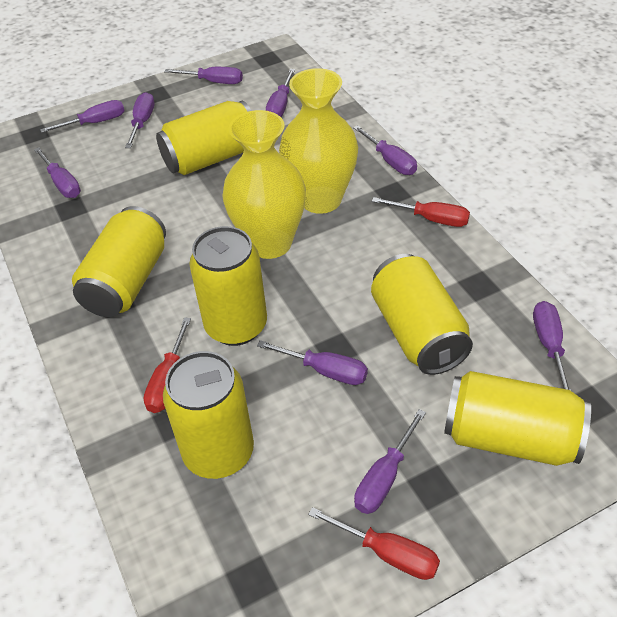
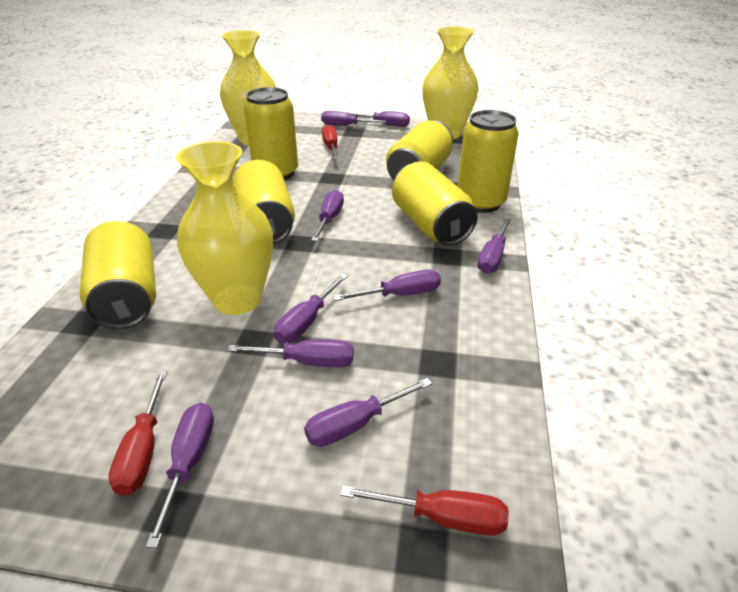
yellow vase: [222,110,306,259] [279,68,358,214] = 2 -> [176,141,273,315] [220,30,276,146] [422,27,479,139] = 3

